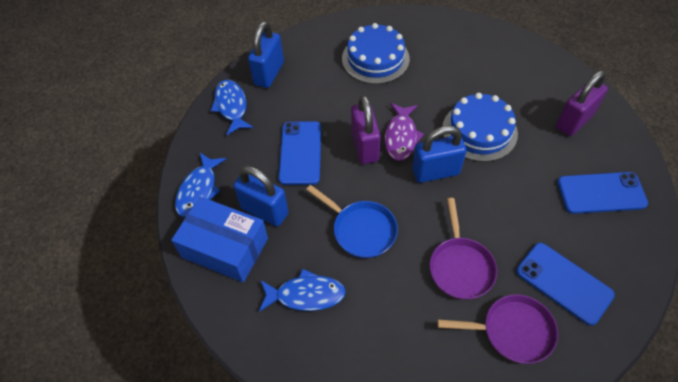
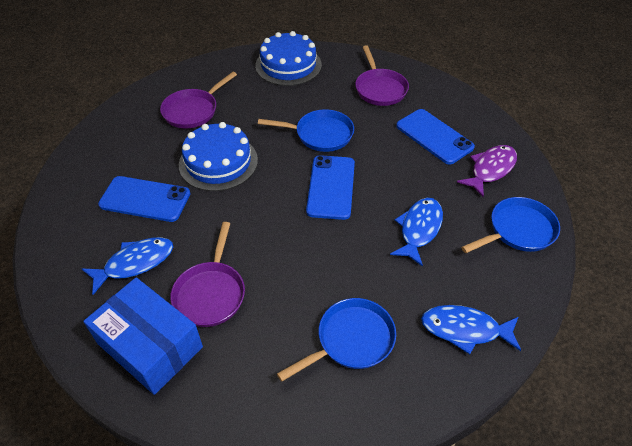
blue padlock: [234,166,288,227] [248,21,284,88] [412,126,467,183] = 3 -> none = 0
blue pan: [306,185,398,258] = 1 -> [258,109,354,152] [277,298,396,382] [461,197,560,253] = 3
purple padlock: [351,95,381,164] [556,70,608,136] = 2 -> none = 0
purple pan: [430,198,497,300] [438,294,558,364] = 2 -> [160,72,237,128] [170,222,245,327] [355,45,409,106] = 3

